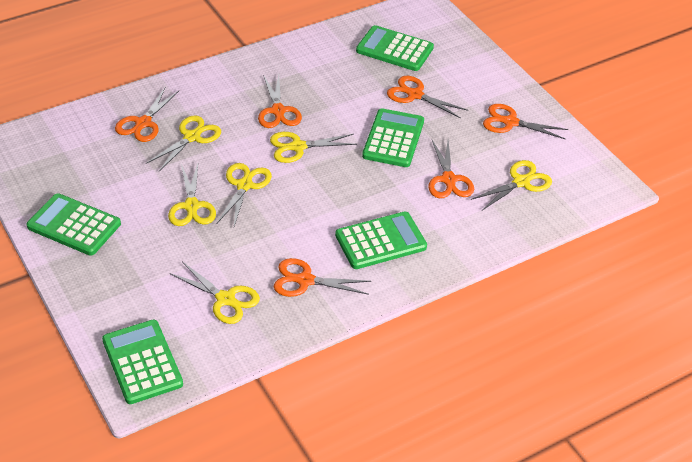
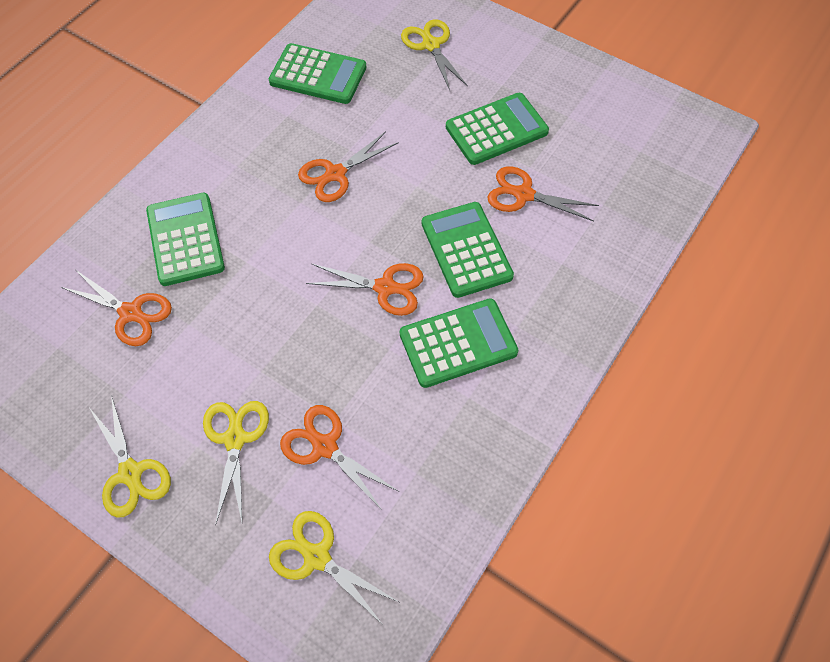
orange scissors: [115,88,179,142] [258,75,302,128] [274,258,371,297] [387,76,468,119] [428,140,474,198] [483,104,568,139] = 6 -> [61,270,172,346] [280,405,398,510] [298,131,399,202] [306,263,424,316] [487,166,599,221] = 5
yellow scissors: [146,115,221,171] [168,164,216,226] [169,262,260,324] [216,163,272,226] [270,132,357,163] [471,160,552,210] = 6 -> [90,395,171,518] [203,401,269,525] [269,511,399,626] [401,19,468,90] = 4

